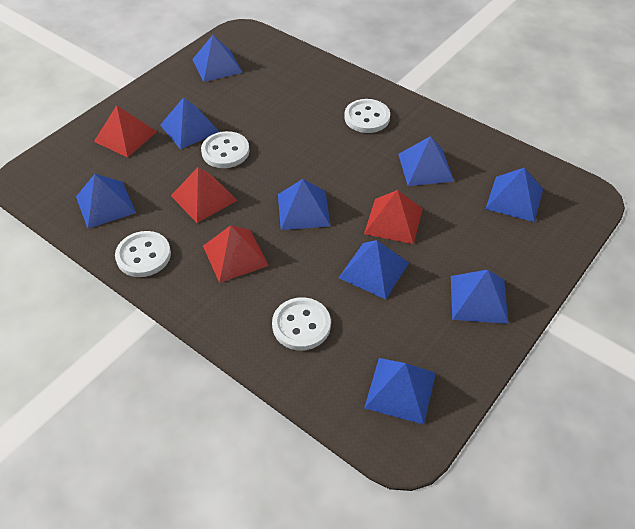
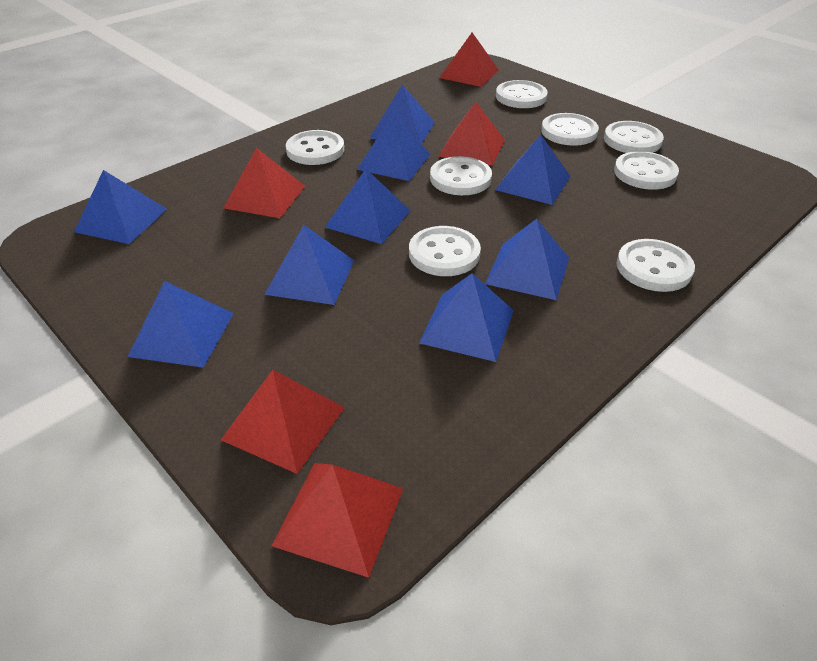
red pyramid: [94,105,157,157] [171,167,237,223] [203,225,269,283] [364,190,423,244] = 4 -> [221,370,345,474] [224,148,305,218] [272,463,403,578] [438,101,505,166] [439,33,499,87] = 5
white button: [115,231,171,277] [201,131,249,168] [272,297,331,351] [344,99,390,133] = 4 -> [286,130,344,165] [409,226,481,276] [430,156,492,195] [496,80,548,108] [541,113,599,146] [604,121,664,153] [614,151,679,190] [617,239,695,292] = 8

